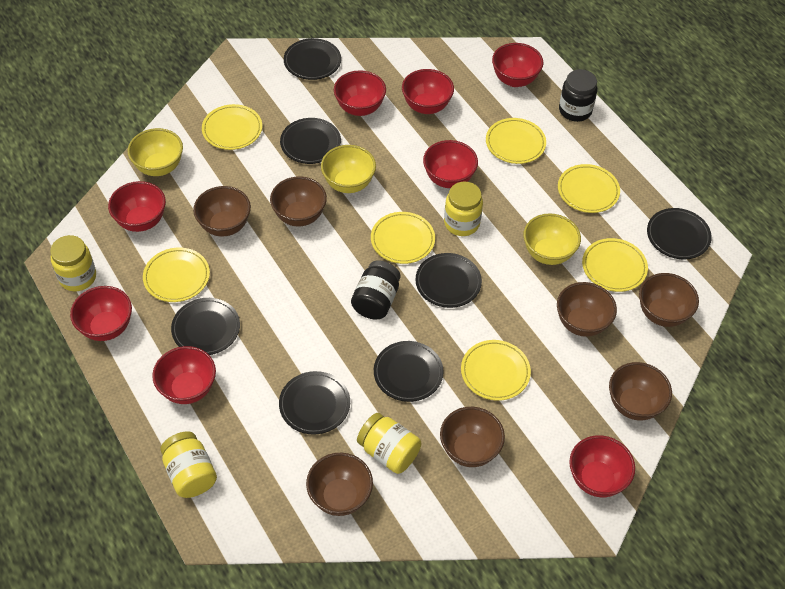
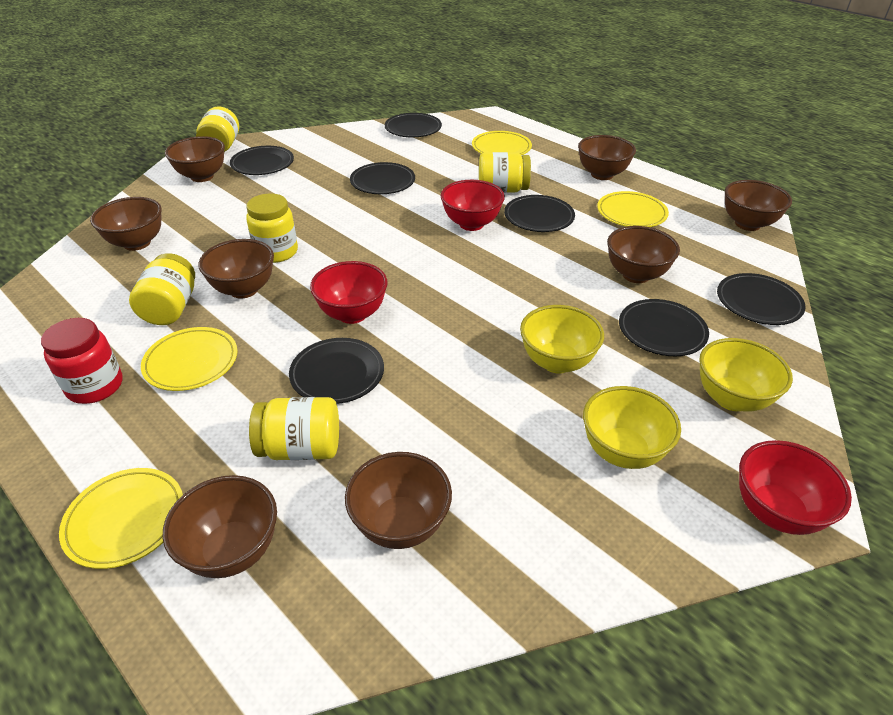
black jar: [351,260,400,320] [559,69,597,122] = 2 -> none = 0
brown bowl: [193,186,251,236] [270,177,327,226] [306,453,373,516] [440,407,505,467] [557,282,617,337] [609,362,672,420] [639,273,699,327] = 7 -> [90,197,162,251] [163,475,277,578] [165,136,225,182] [198,239,274,299] [345,452,452,549] [578,135,636,180] [607,226,680,283] [725,180,792,231] = 8
red bowl: [70,286,132,341] [108,181,166,232] [152,346,216,404] [334,70,386,116] [402,69,454,114] [423,140,478,188] [492,43,543,87] [569,435,635,497] = 8 -> [310,261,387,324] [441,180,505,231] [739,440,852,535] = 3
red jar: none = 0 -> [41,318,122,404] = 1
yellow jar: [50,235,96,291] [160,431,217,498] [357,413,421,474] [444,182,483,236] = 4 -> [129,253,195,325] [196,107,239,152] [246,193,298,263] [249,397,339,460] [479,152,531,193] = 5
yellow plate: [143,247,210,302] [202,104,262,150] [371,212,435,264] [461,340,531,401] [486,118,546,164] [558,164,620,213] [582,238,648,292] = 7 -> [59,468,183,569] [141,327,238,391] [472,131,532,155] [597,191,669,227] = 4

